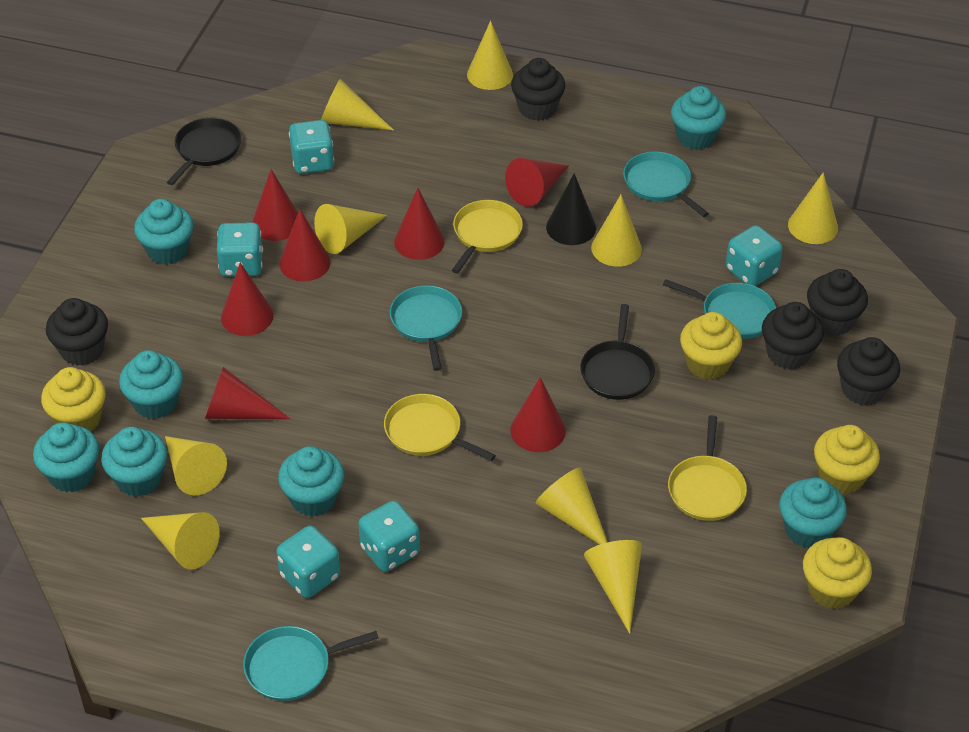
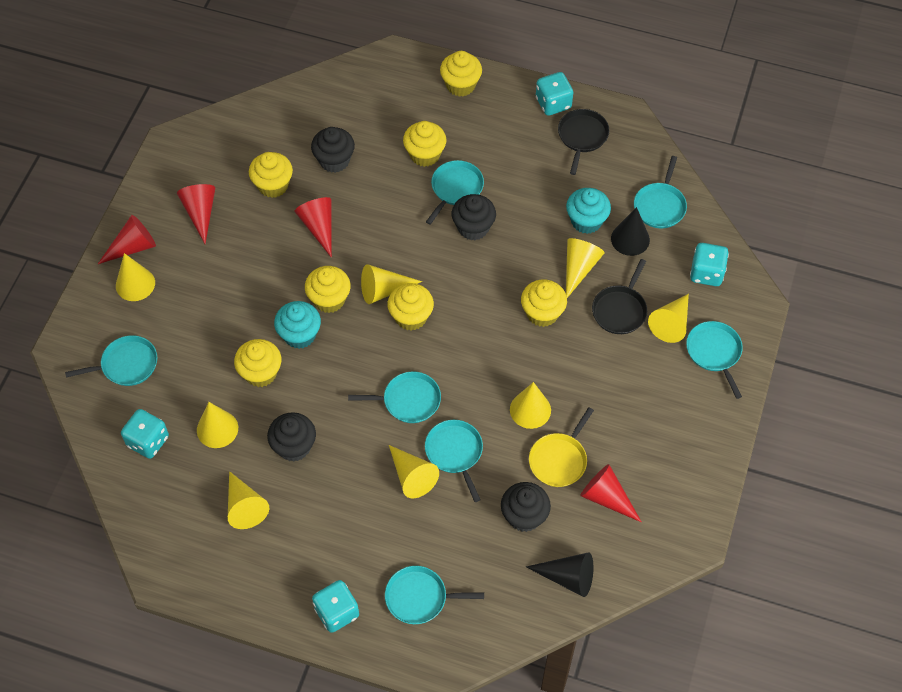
black cone: [546,173,596,245] = 1 -> [526,553,593,597] [611,207,650,256] = 2
black cupcake: [46,298,108,366] [511,58,565,121] [762,302,824,370] [807,269,868,336] [837,337,900,405] = 5 -> [267,412,316,462] [311,127,355,173] [452,194,496,240] [501,482,551,532] = 4
red cone: [205,367,290,419] [221,262,274,336] [252,169,298,241] [279,209,331,282] [394,188,445,260] [505,158,569,207] [510,377,566,452] = 7 -> [98,215,156,264] [177,184,215,244] [294,197,332,258] [580,464,641,522] = 4
turquoise cupcake: [33,422,99,492] [101,427,167,497] [119,350,183,419] [134,199,193,265] [278,446,344,517] [671,86,726,150] [779,477,847,548] = 7 -> [274,301,321,349] [566,188,611,234] = 2
turquoise dice: [217,222,263,277] [276,526,340,598] [289,120,334,174] [359,501,420,572] [726,225,783,286] = 5 -> [121,409,169,459] [312,580,359,633] [536,72,573,116] [690,243,729,286] = 4
turquoise pan: [243,626,379,701] [390,285,462,371] [623,152,709,217] [663,279,776,339] = 4 -> [65,335,157,386] [348,371,441,423] [385,566,484,624] [425,420,483,502] [426,160,484,225] [634,156,687,228] [686,321,743,399] = 7
yellow cone: [141,512,220,570] [165,436,227,495] [314,204,387,254] [321,79,394,130] [467,21,513,90] [536,467,607,545] [584,540,642,634] [591,195,642,267] [788,172,838,244] = 9 -> [116,253,155,301] [197,402,238,448] [228,471,269,529] [361,264,422,304] [389,445,439,498] [510,382,551,429] [566,238,604,298] [648,294,689,343] = 8
yellow cupcake: [41,367,106,431] [680,312,742,380] [803,537,872,609] [814,425,880,495] = 4 -> [234,339,281,387] [249,152,293,198] [305,266,351,313] [387,283,434,331] [403,121,446,167] [440,51,482,96] [521,280,567,327] = 7
yellow pan: [384,394,496,461] [452,200,523,273] [668,415,747,521] = 3 -> [529,407,594,487] = 1

